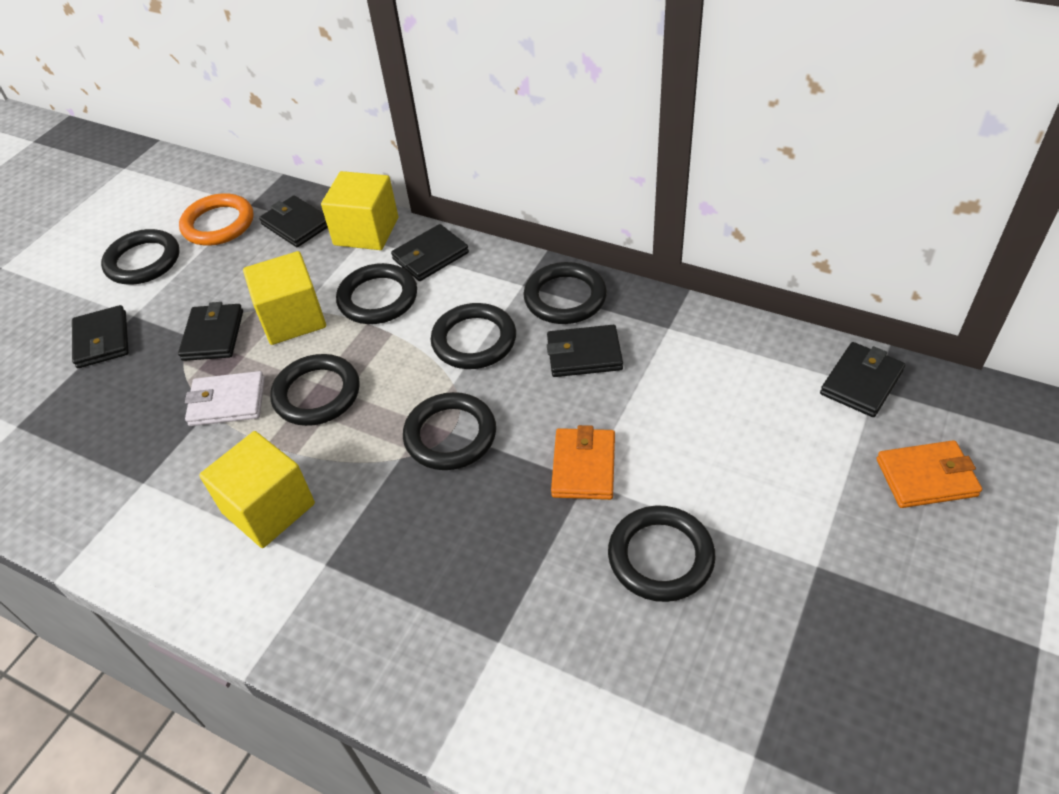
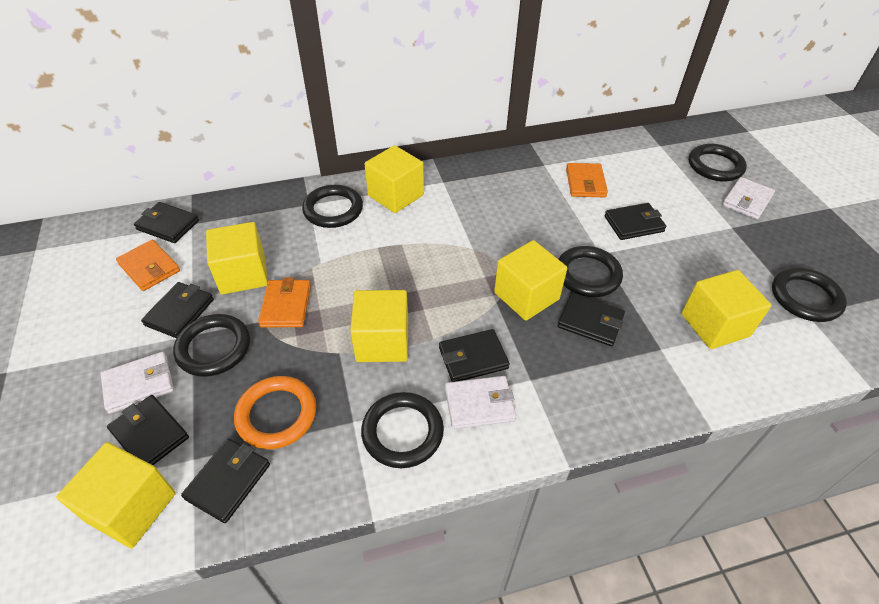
black ring: [101,229,180,285] [270,354,360,426] [336,263,417,324] [403,392,496,470] [431,303,516,369] [524,262,607,324] [608,505,716,602] = 7 -> [173,314,250,377] [302,185,363,228] [361,392,444,468] [558,246,623,297] [689,144,747,181] [772,268,847,322] = 6
black wallet: [72,305,129,368] [178,302,243,361] [259,195,328,247] [391,224,469,281] [547,325,623,377] [820,342,905,417] = 6 -> [107,395,189,465] [134,202,199,243] [141,282,214,338] [181,438,270,523] [439,329,510,382] [558,293,625,346] [604,203,666,240] = 7
orange wallet: [551,425,615,500] [877,440,982,508] = 2 -> [116,240,180,291] [258,277,311,327] [566,163,608,197] = 3
white wallet: [185,371,265,426] = 1 -> [100,352,174,414] [445,376,516,429] [722,177,775,219] = 3
yellow cube: [199,431,315,548] [243,251,326,345] [321,171,398,250] = 3 -> [56,442,176,548] [206,222,268,294] [350,290,408,362] [365,145,424,213] [494,240,567,321] [681,270,772,349] = 6

